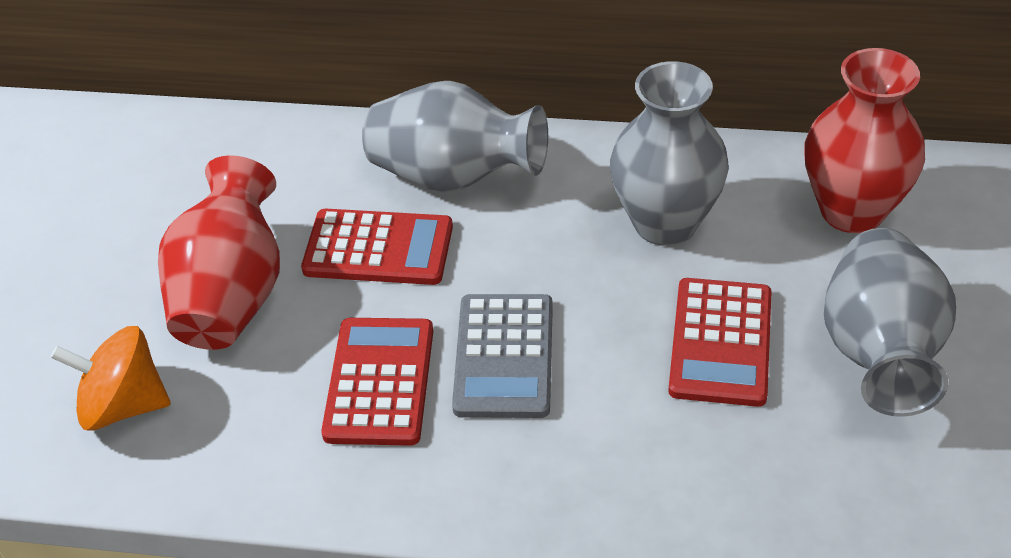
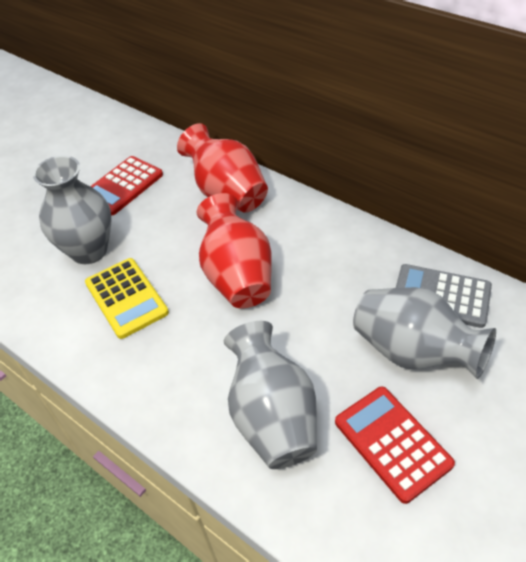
orange spinning top: [51,326,171,431] = 1 -> none = 0
red calculator: [301,209,453,285] [321,318,433,446] [668,278,772,407] = 3 -> [90,156,163,215] [335,386,455,504] = 2
yellow calculator: none = 0 -> [85,258,169,339] = 1

